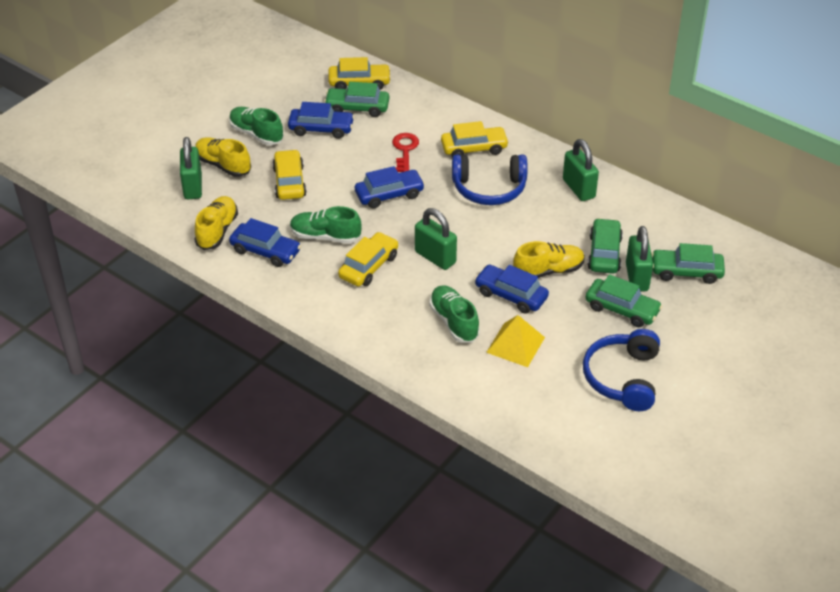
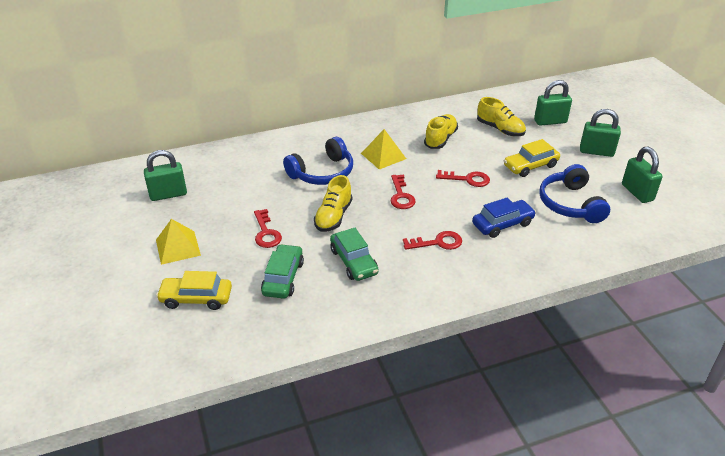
blue car: [229,218,301,267] [288,102,355,139] [355,166,425,209] [474,264,549,314] = 4 -> [472,197,536,238] = 1
green car: [324,82,389,117] [585,274,663,327] [587,218,623,274] [651,243,725,284] = 4 -> [261,244,304,299] [330,228,379,281] = 2
green shoe: [229,107,284,145] [290,206,361,244] [429,285,480,343] = 3 -> none = 0
red key: [392,133,419,172] = 1 -> [254,209,282,248] [390,174,416,209] [403,231,462,250] [436,170,490,187] = 4
yellow car: [272,149,307,200] [328,57,391,90] [338,232,398,286] [441,121,509,157] = 4 -> [156,271,232,310] [504,139,560,177] = 2
yellow pyramid: [486,315,545,367] = 1 -> [156,219,201,265] [361,129,406,170] = 2

